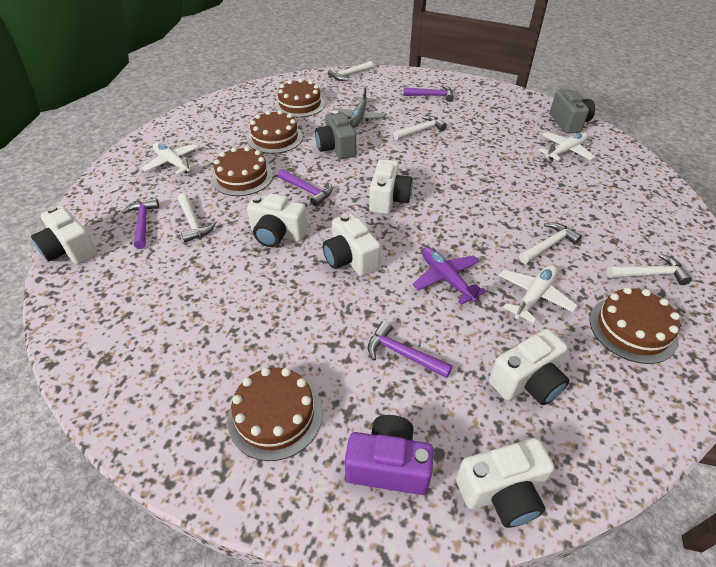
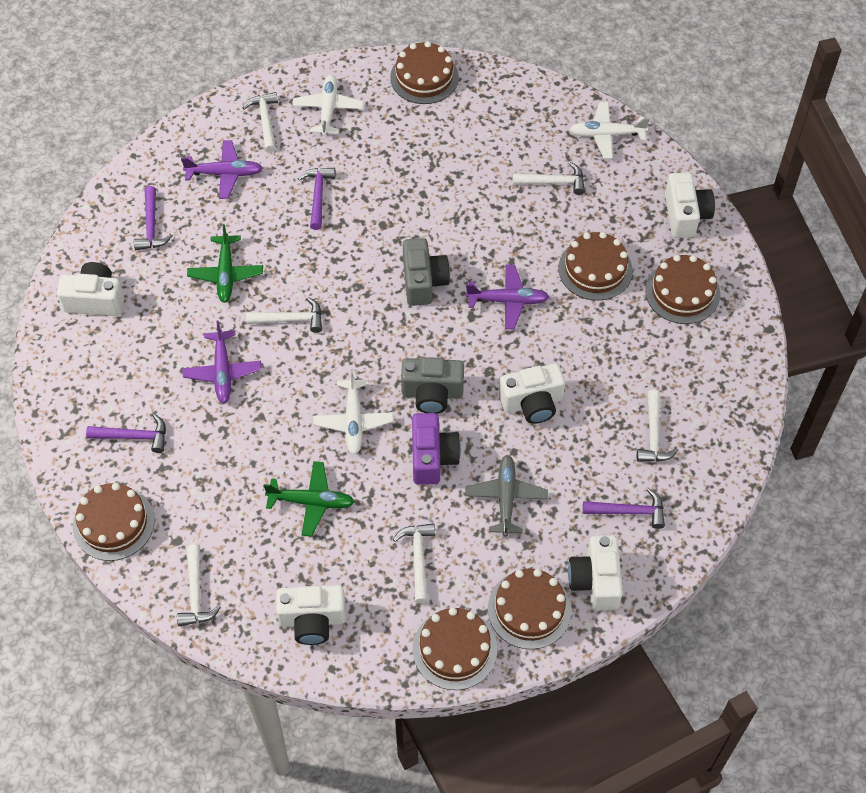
brown cake: [212,147,273,196] [227,367,322,461] [247,110,303,154] [275,79,325,118] [590,287,680,364] = 5 -> [73,483,155,561] [390,41,459,104] [413,607,497,690] [488,569,571,649] [559,232,633,301] [645,255,720,324] = 6
green plane: none = 0 -> [187,224,263,303] [264,461,355,537] = 2
purple plane: [412,247,487,305] = 1 -> [181,140,263,199] [182,321,262,403] [466,265,549,329] = 3
white camera: [31,205,97,264] [247,193,308,247] [323,213,381,276] [369,159,413,214] [456,438,554,528] [489,329,570,405] = 6 -> [57,262,125,316] [276,585,346,645] [499,363,565,424] [568,535,623,610] [665,172,715,238] = 5
white hammer: [178,193,216,242] [328,61,373,81] [393,116,447,140] [519,223,582,264] [607,254,692,285] = 5 -> [177,544,221,626] [242,92,278,153] [246,297,322,333] [393,523,435,604] [512,162,585,195] [637,390,678,462] = 6

